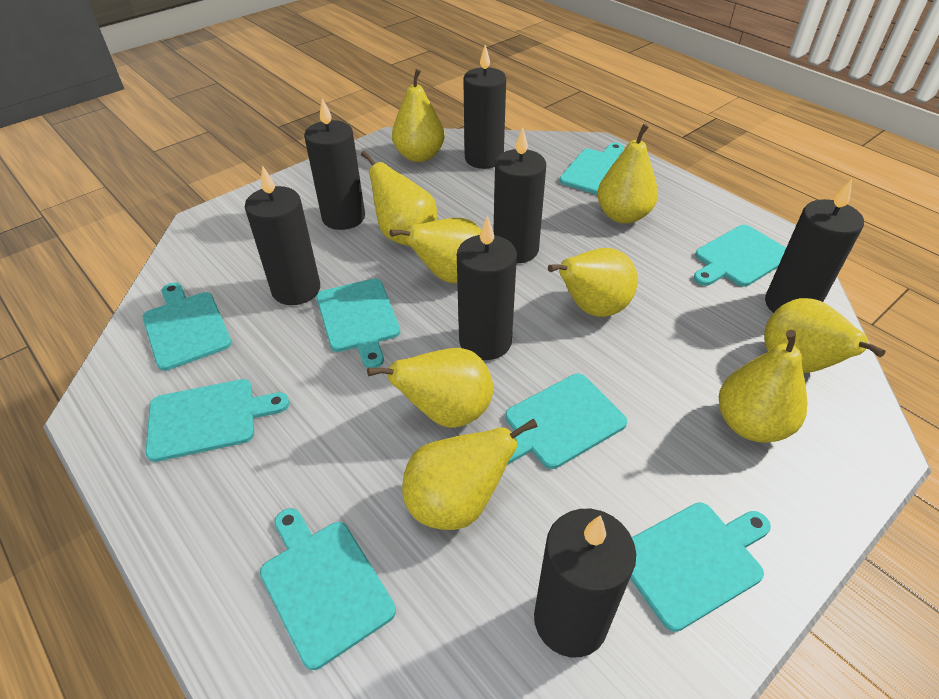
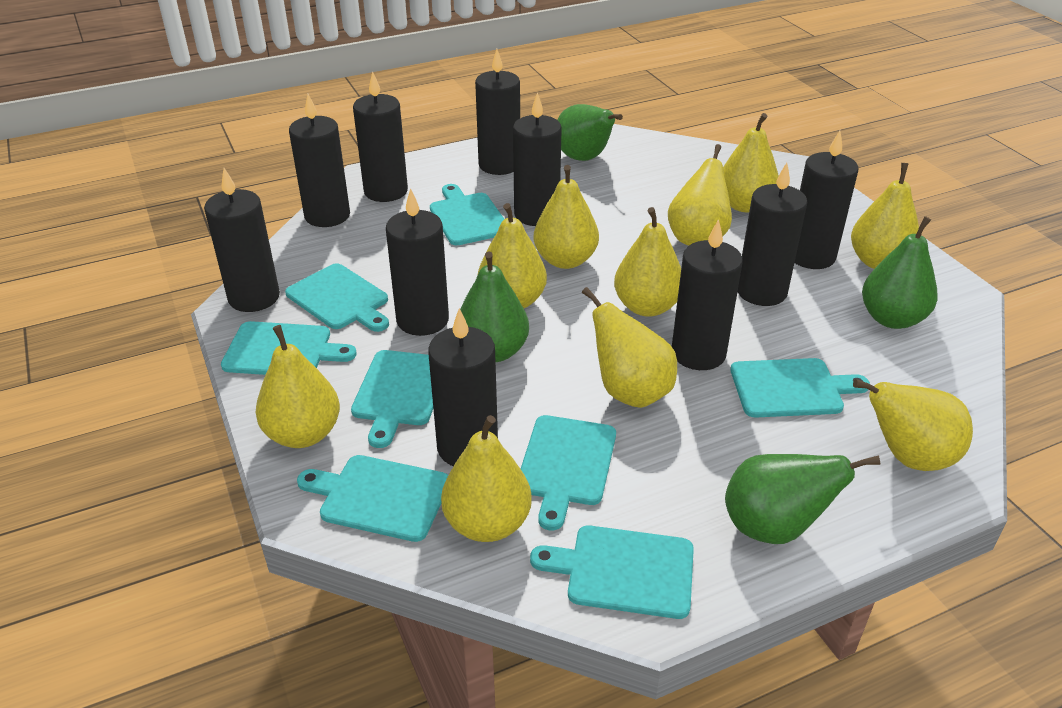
black candle: [245,165,320,305] [304,98,365,230] [457,216,517,360] [463,45,506,169] [493,127,546,263] [534,509,636,657] [765,179,864,313] = 7 -> [204,168,280,312] [289,94,350,227] [353,71,408,202] [386,188,449,336] [428,308,498,466] [475,49,520,175] [513,92,562,226] [672,219,743,370] [738,162,808,306] [795,131,858,269] = 10
green pear: none = 0 -> [460,251,529,362] [557,104,623,161] [725,454,880,544] [862,216,938,329] = 4
yellow pear: [361,151,437,246] [367,348,493,428] [390,218,481,283] [392,69,445,162] [402,418,538,530] [548,248,638,317] [597,124,658,224] [719,330,807,443] [764,298,885,373] = 9 -> [256,325,340,448] [441,415,532,542] [477,203,547,308] [534,165,599,269] [582,287,677,408] [614,207,681,317] [668,144,732,246] [723,113,779,212] [851,163,919,269] [853,379,973,471] = 10

